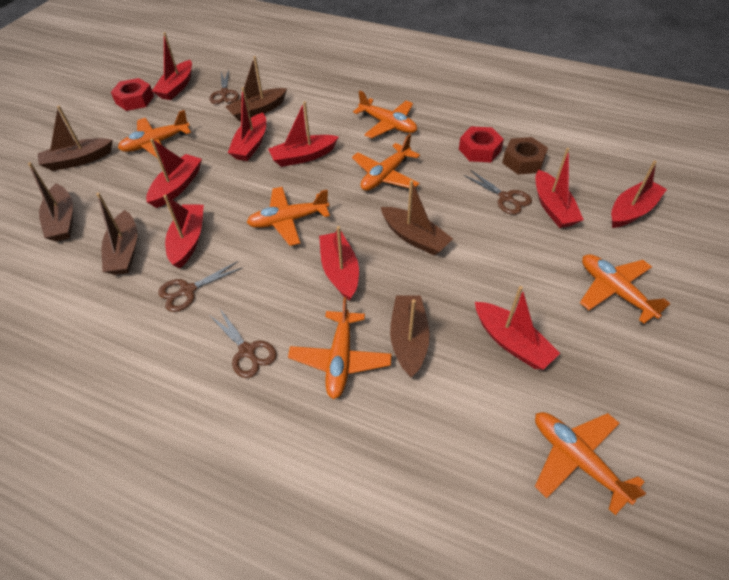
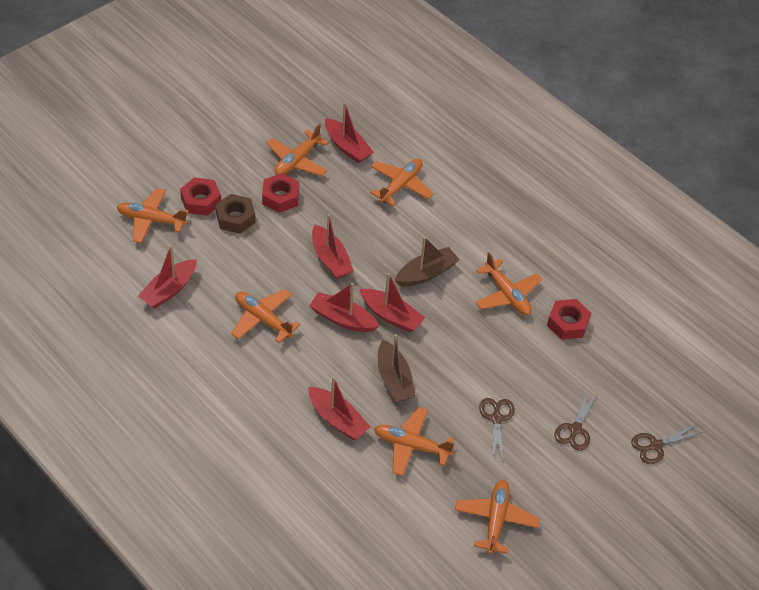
brown boat: [28,162,73,242] [38,106,113,171] [96,193,137,275] [225,56,287,122] [381,180,453,255] [390,295,430,378] = 6 -> [378,334,416,402] [395,237,459,287] = 2
brown scissors: [158,261,243,312] [209,70,239,104] [209,309,277,378] [464,170,532,215] = 4 -> [479,398,515,462] [554,390,598,451] [631,425,703,464] = 3
red boat: [146,139,202,208] [152,32,192,100] [163,195,204,269] [228,87,266,161] [268,101,339,167] [319,226,359,301] [475,286,560,369] [535,148,584,228] [611,161,667,228] = 9 -> [138,246,197,308] [308,377,371,440] [309,283,379,332] [312,214,354,279] [325,102,374,163] [360,273,425,332] = 6
red nut: [111,78,154,111] [459,126,504,162] = 2 -> [180,177,221,216] [262,173,299,213] [547,299,591,340] = 3

